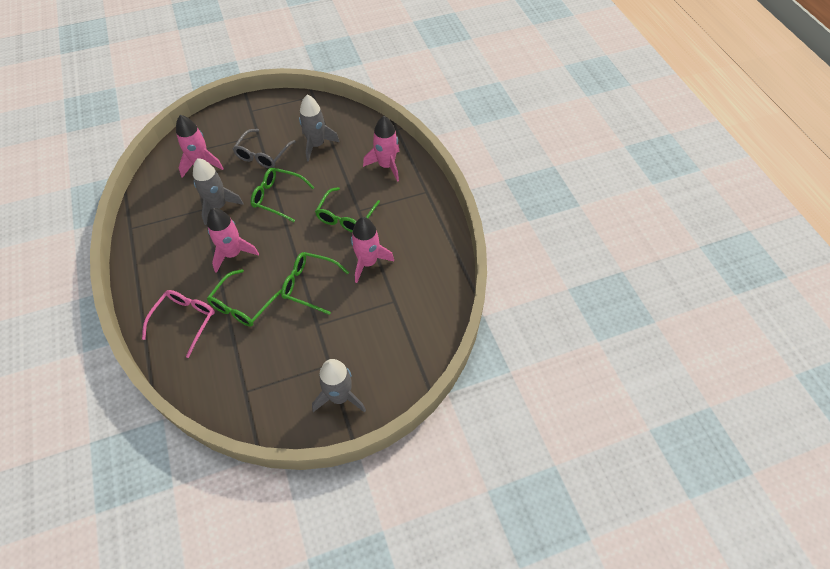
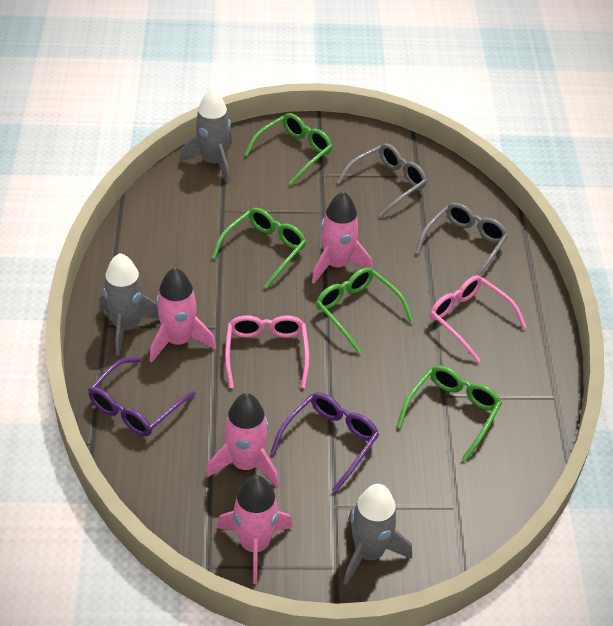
grey glasses: [233,129,296,168] = 1 -> [337,143,427,217] [415,202,508,276] = 2
pink glasses: [142,290,215,358] = 1 -> [225,315,309,388] [430,275,526,363] = 2
purple glasses: none = 0 -> [88,358,196,436] [270,392,379,493] = 2

